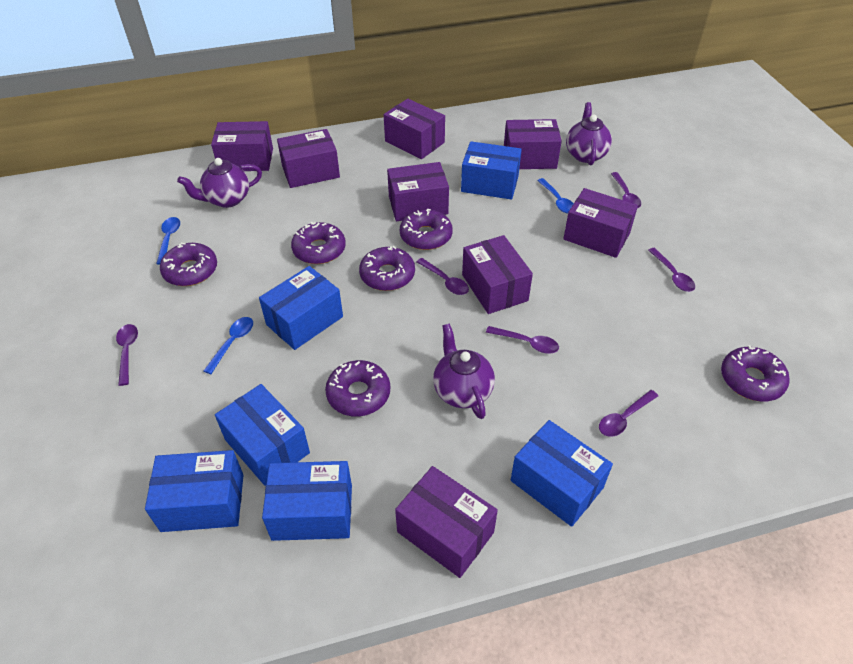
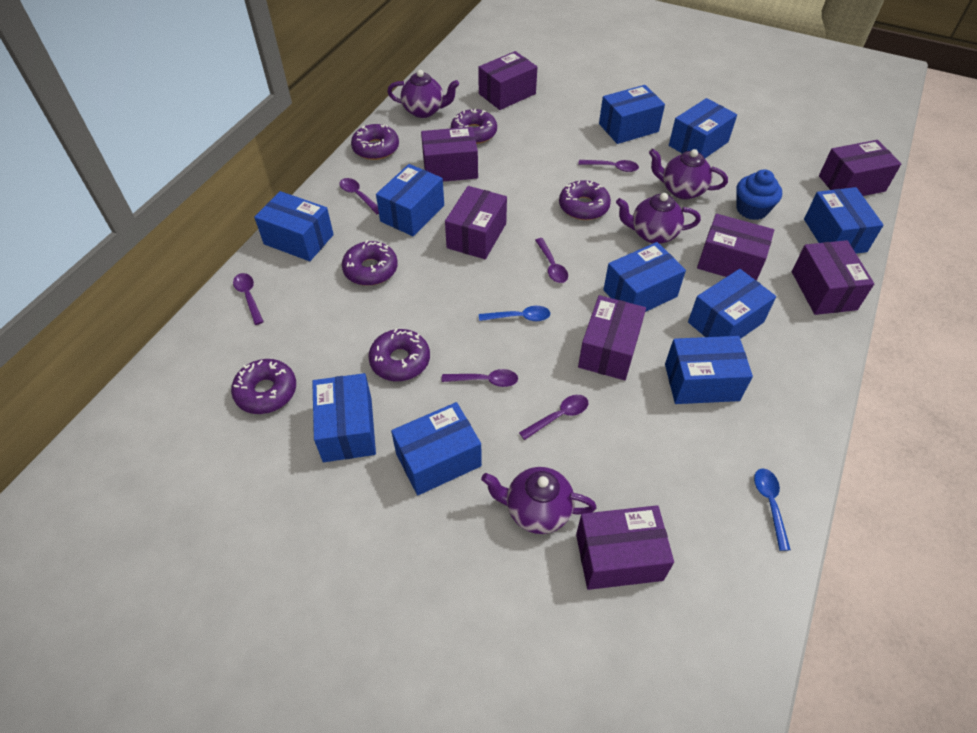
blue box: [145,450,244,532] [215,384,310,486] [259,266,343,350] [262,461,352,541] [461,141,522,199] [511,420,613,527] = 6 -> [254,191,334,261] [312,373,376,462] [376,164,444,236] [391,402,482,495] [599,85,665,144] [603,242,686,312] [665,336,753,404] [669,98,737,159] [688,269,776,339] [804,187,884,254] = 10
blue cupcake: none = 0 -> [736,169,782,220] = 1
blue spoon: [156,217,180,265] [204,317,253,374] [537,178,574,213] = 3 -> [479,306,550,321] [754,468,791,551] = 2
purple teapot: [177,158,262,208] [433,323,495,419] [566,102,612,165] = 3 -> [387,70,459,118] [481,467,597,534] [616,193,701,244] [649,149,728,199] = 4

